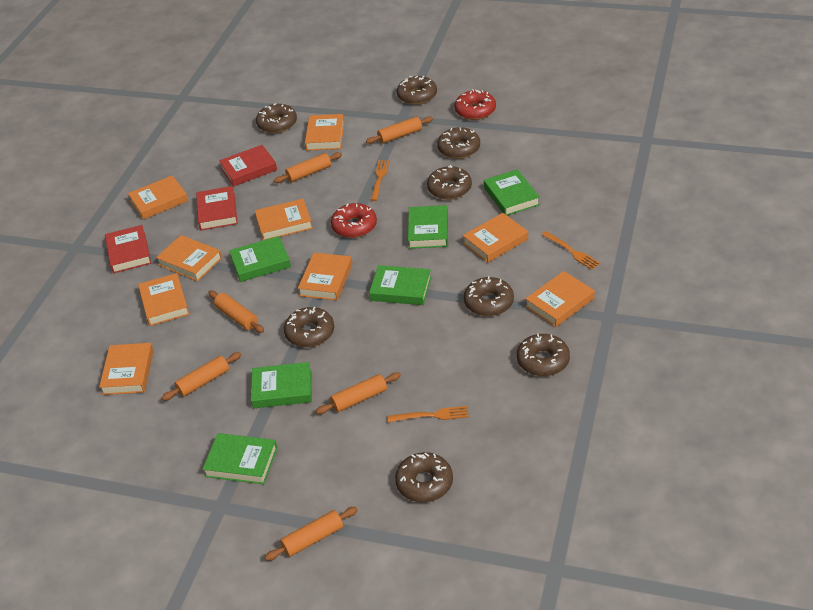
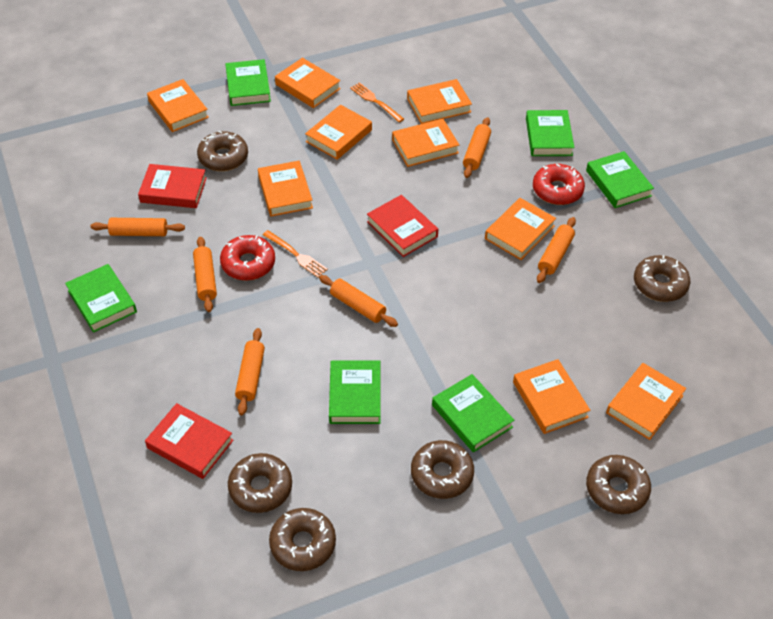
brown donut: [256,103,297,133] [284,307,334,347] [395,452,453,502] [397,76,437,105] [427,165,472,200] [437,127,480,159] [464,276,514,316] [517,333,570,376] = 8 -> [197,131,248,171] [228,453,292,513] [269,508,336,571] [411,440,474,499] [586,455,651,514] [634,255,690,302] = 6
orange fork: [371,160,390,201] [388,406,469,422] [542,231,600,270] = 3 -> [263,230,328,277] [350,82,404,122] = 2

